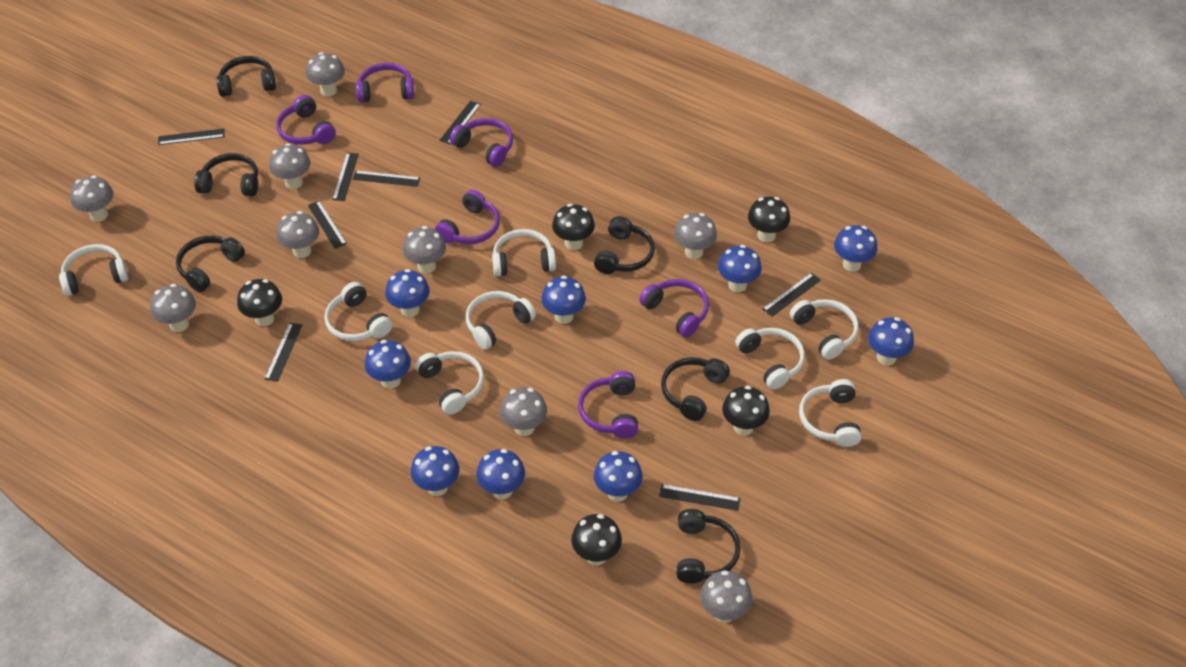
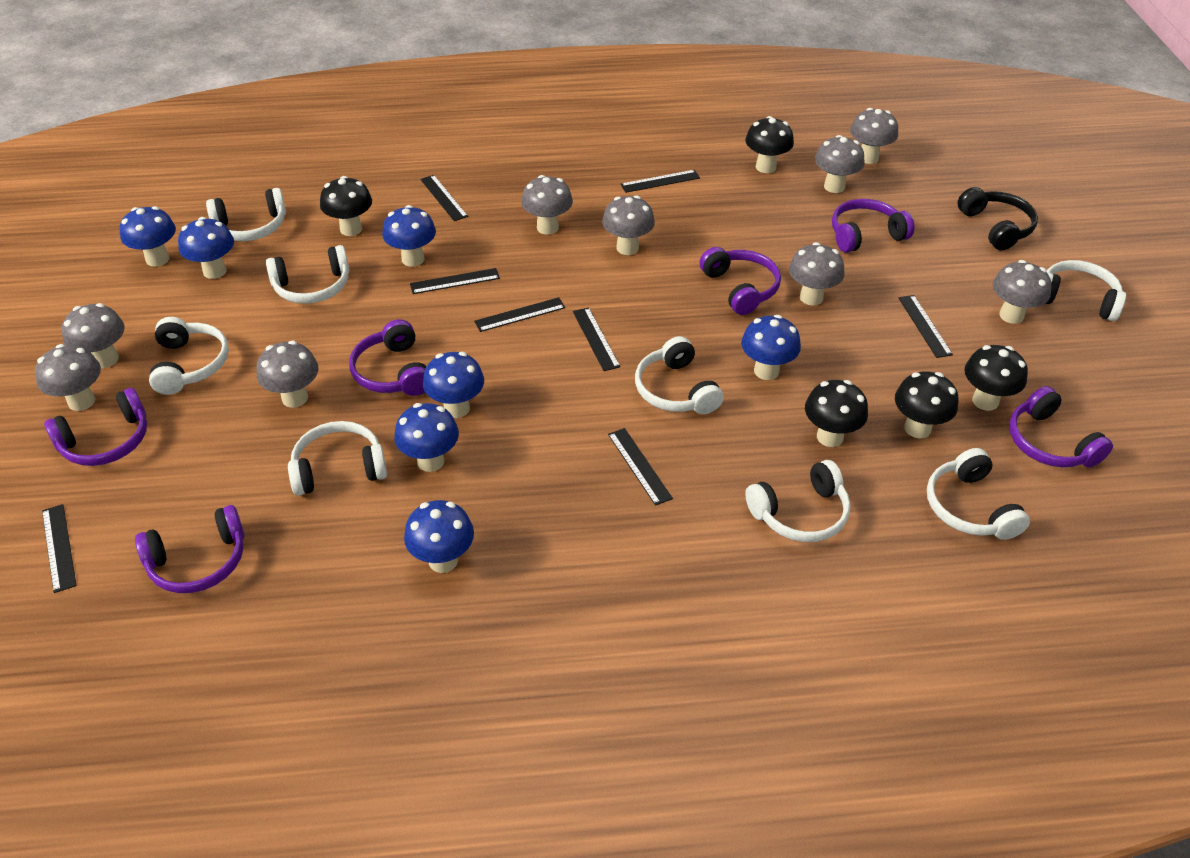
black headphones: [176,236,245,292] [194,153,258,197] [217,56,276,97] [594,216,655,274] [661,357,730,421] [676,509,741,584] = 6 -> [957,187,1038,250] = 1
blue mushroom: [365,340,411,389] [385,269,430,317] [411,446,459,496] [476,449,525,499] [541,276,586,324] [594,451,643,502] [718,245,762,292] [834,225,877,272] [868,317,914,365] = 9 -> [120,206,176,267] [178,217,234,279] [382,205,436,267] [394,403,459,472] [404,500,474,573] [423,352,484,418] [741,315,801,380] = 7

